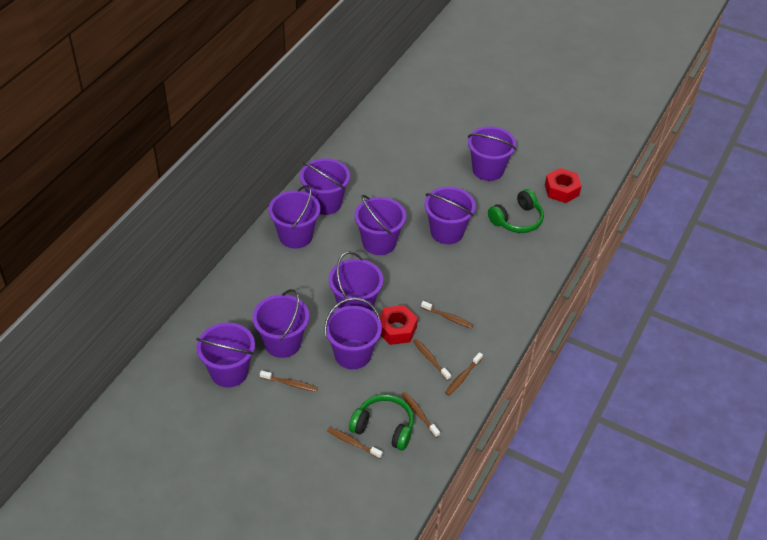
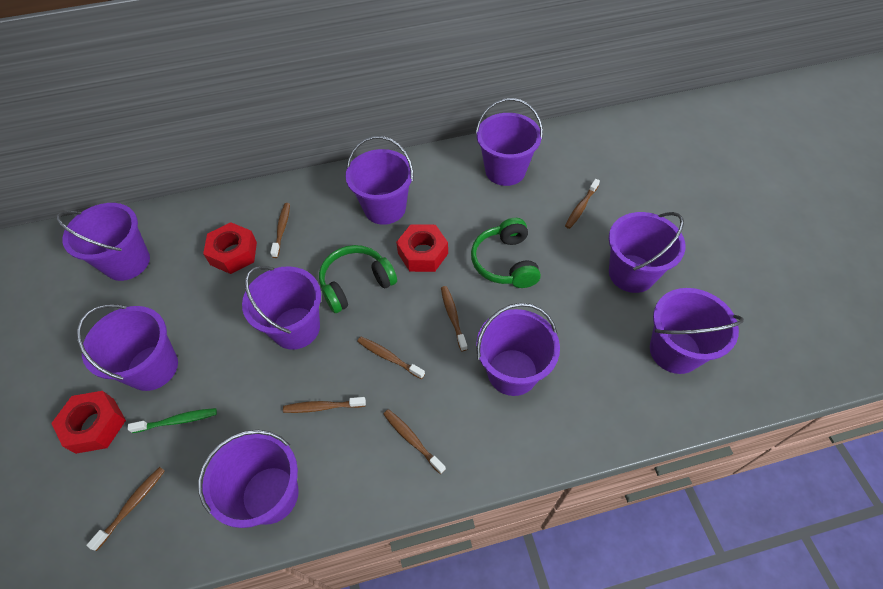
brown toothbrush: [260,370,318,392] [327,427,383,459] [402,392,440,438] [413,339,451,381] [421,301,473,329] [445,352,483,396] = 6 -> [86,467,165,551] [270,203,290,258] [283,397,366,413] [357,337,425,379] [383,409,446,474] [441,286,468,351] [565,179,600,229] = 7
green toothbrush: none = 0 -> [128,408,217,433] = 1
red nut: [380,305,418,345] [545,168,581,203] = 2 -> [51,391,126,454] [203,222,257,274] [396,225,448,272] = 3

